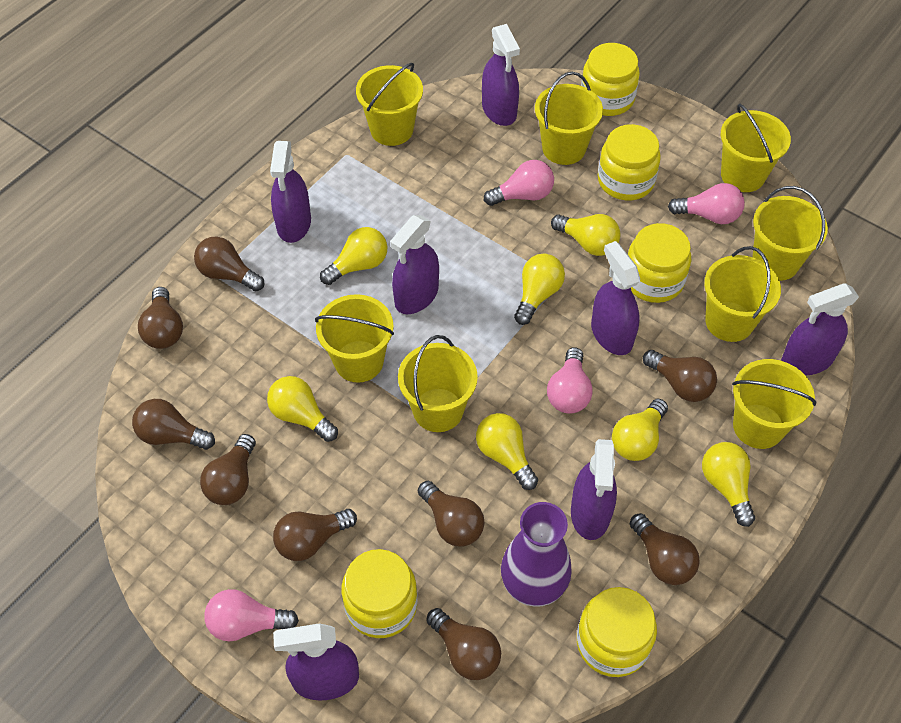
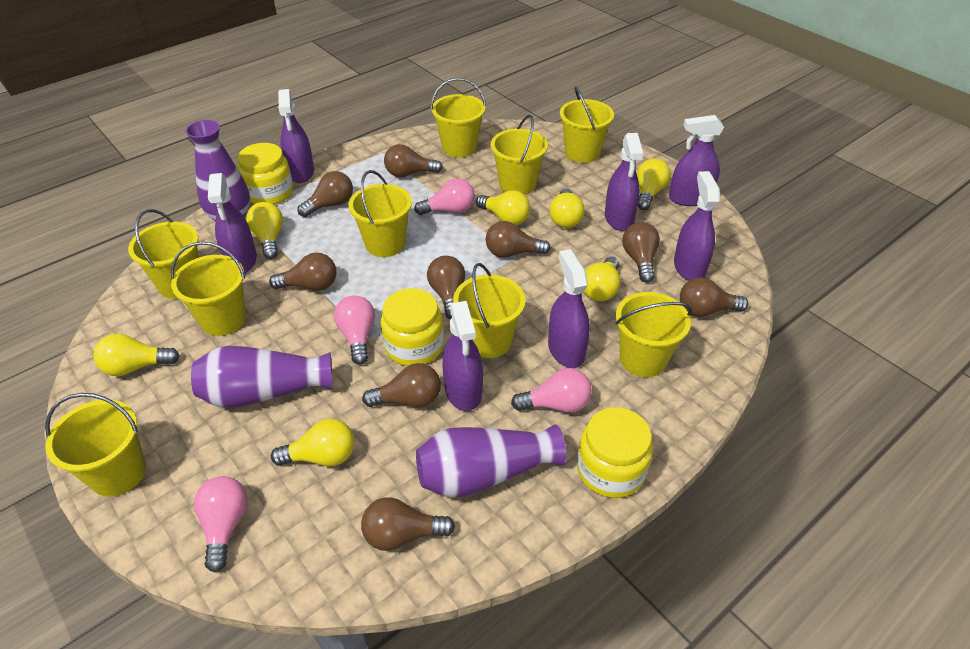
purple vase: [501,502,571,607] = 1 -> [186,120,250,221] [191,346,332,408] [416,424,566,497] = 3
yellow bucket: [315,294,394,383] [356,63,423,146] [398,335,478,432] [535,72,603,165] [704,246,781,342] [721,104,791,192] [732,359,816,449] [753,186,828,281] = 8 -> [45,393,146,497] [128,209,199,299] [171,242,246,336] [348,170,412,257] [431,78,486,157] [453,263,526,358] [491,115,548,195] [560,86,614,163] [616,292,692,377] = 9
yellow jar: [341,549,418,638] [577,587,657,677] [581,43,640,116] [598,124,661,200] [628,223,691,303] = 5 -> [238,143,293,205] [381,288,444,366] [577,407,653,498] = 3

